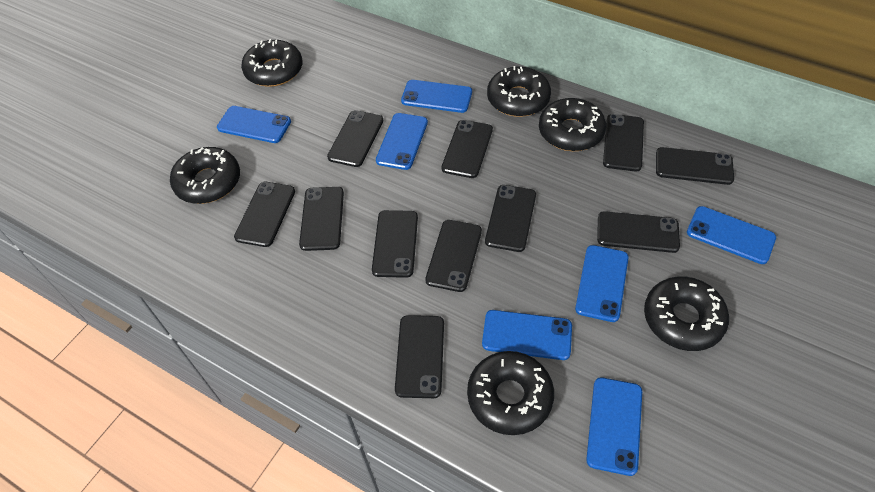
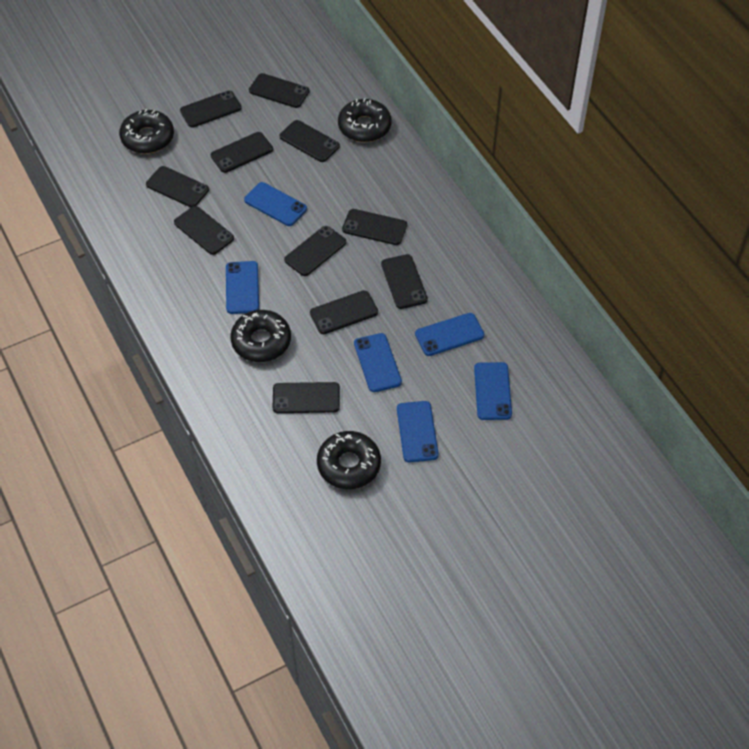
black donut: [170,147,240,204] [241,39,303,87] [467,351,554,435] [487,66,551,117] [539,98,606,151] [644,276,729,351] = 6 -> [119,109,174,154] [231,310,291,362] [317,431,381,489] [338,98,391,142] = 4
blue phone: [217,106,291,143] [376,113,428,170] [401,80,472,113] [482,310,572,360] [575,245,629,322] [586,377,642,476] [687,206,776,264] = 7 -> [226,261,259,314] [244,182,307,226] [354,333,402,392] [397,401,439,462] [415,313,484,356] [474,362,512,420] = 6

